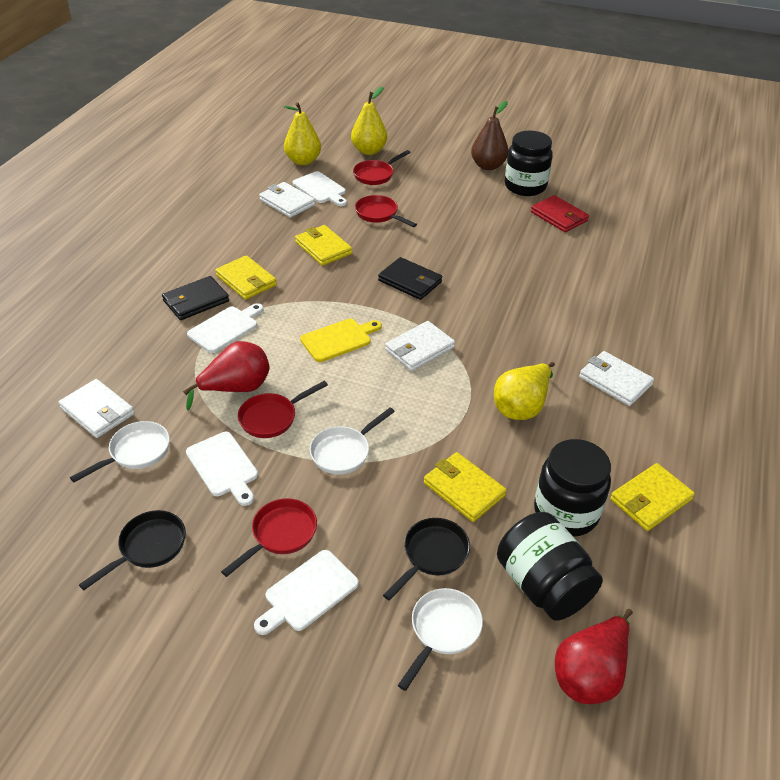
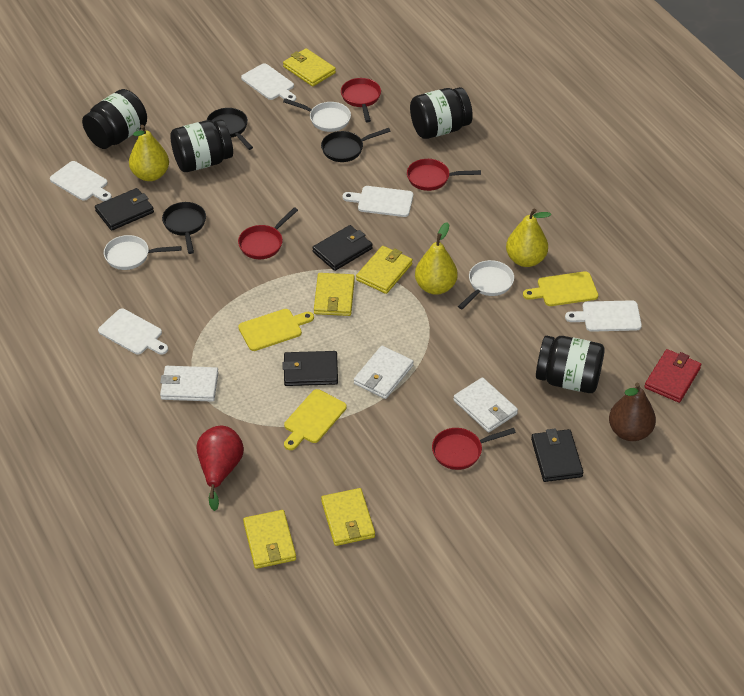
black jar: [497,512,603,621] [505,130,553,196] [534,439,611,537] = 3 -> [82,89,147,149] [170,119,233,172] [410,87,473,139] [536,336,605,393] = 4
black pan: [79,510,186,590] [383,518,470,600] = 2 -> [162,202,206,254] [207,108,253,150] [321,128,391,162] = 3
black wallet: [162,276,229,320] [378,257,442,300] = 2 -> [95,188,154,231] [283,351,338,386] [312,225,373,271] [531,428,583,482] = 4
red pear: [183,341,270,410] [555,609,633,704] = 2 -> [197,426,244,511] = 1
white cutting board: [186,432,258,506] [187,303,264,353] [254,550,359,635] [293,171,347,206] = 4 -> [50,161,112,201] [98,309,168,355] [241,63,296,102] [343,186,413,217] [565,300,642,332] = 5
white wallet: [59,379,135,438] [259,182,315,218] [385,321,455,371] [579,351,654,406] = 4 -> [160,366,219,402] [354,346,414,399] [453,377,518,433] = 3
yellow cutting board: [300,319,382,362] = 1 -> [238,309,314,351] [284,389,347,450] [523,271,598,306] = 3
yellow wallet: [215,255,277,300] [295,225,352,266] [424,452,507,522] [610,463,695,531] = 4 -> [243,510,296,569] [283,48,336,87] [314,273,355,316] [321,488,375,546] [356,246,413,294] = 5

